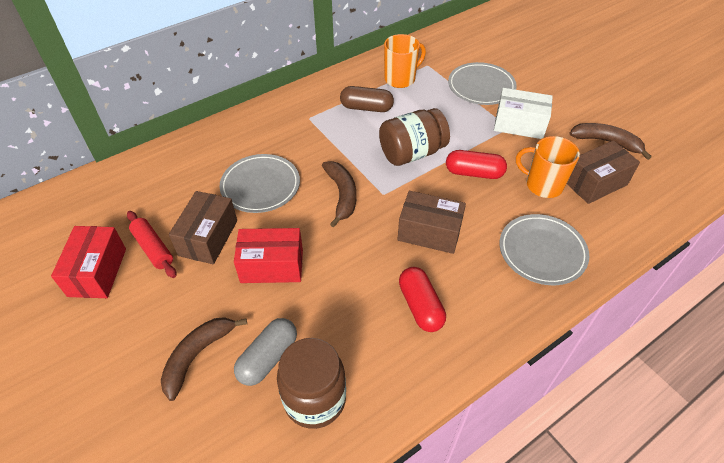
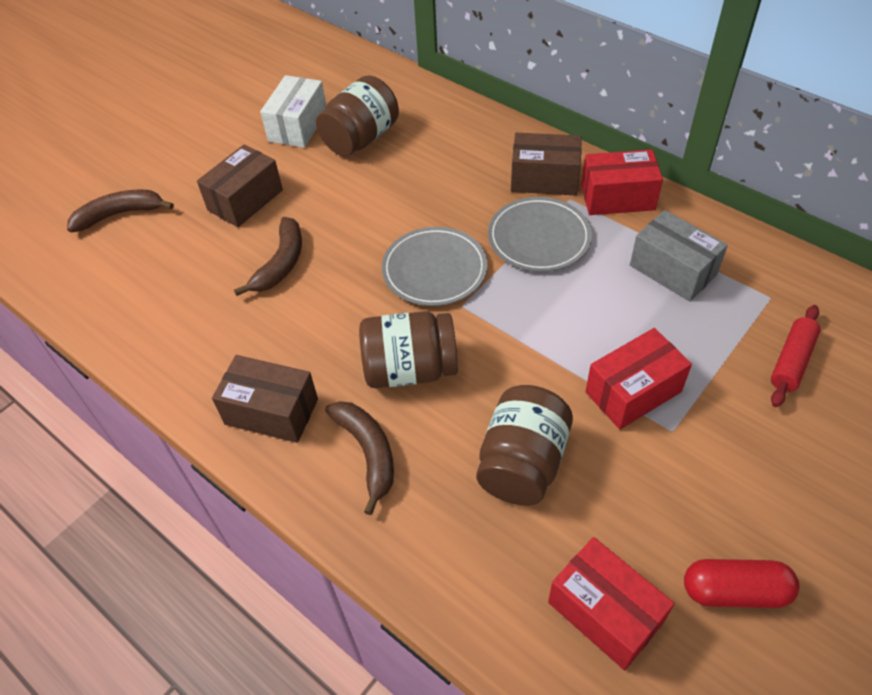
brown capsule: [340,86,394,112] = 1 -> none = 0
brown jar: [277,338,346,429] [379,108,450,166] = 2 -> [316,75,399,156] [359,311,458,388] [476,385,573,506] = 3
grey box: none = 0 -> [630,210,728,302] = 1
grey capsule: [234,318,297,386] = 1 -> none = 0
grey plate: [220,154,300,213] [448,62,517,105] [499,214,589,285] = 3 -> [382,227,487,306] [488,197,592,272] = 2
orange mug: [384,34,426,88] [516,136,580,198] = 2 -> none = 0
red box: [51,226,126,298] [234,228,303,283] = 2 -> [548,537,675,670] [581,149,663,215] [585,328,692,430] = 3
red capsule: [399,267,446,332] [446,150,507,179] = 2 -> [684,559,799,608] = 1

